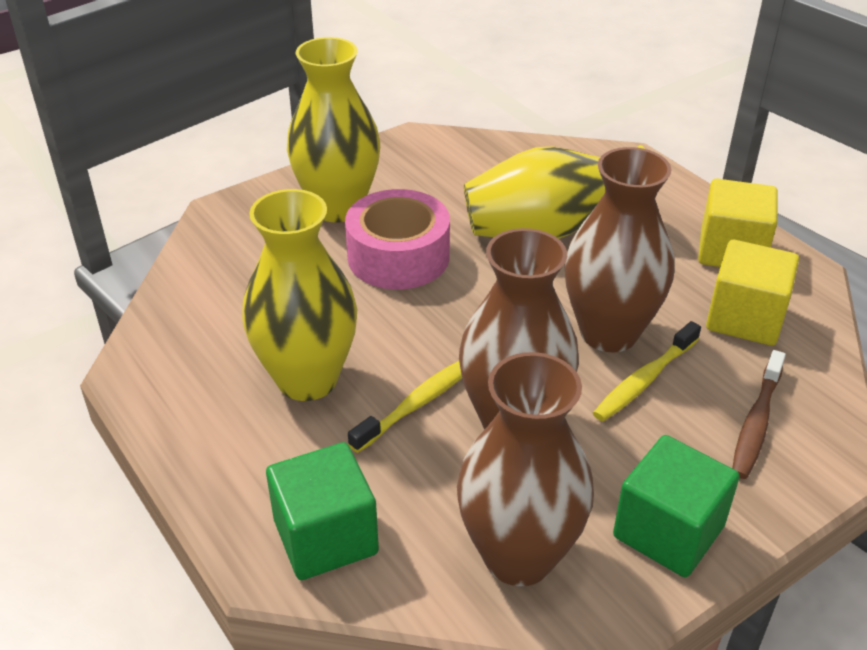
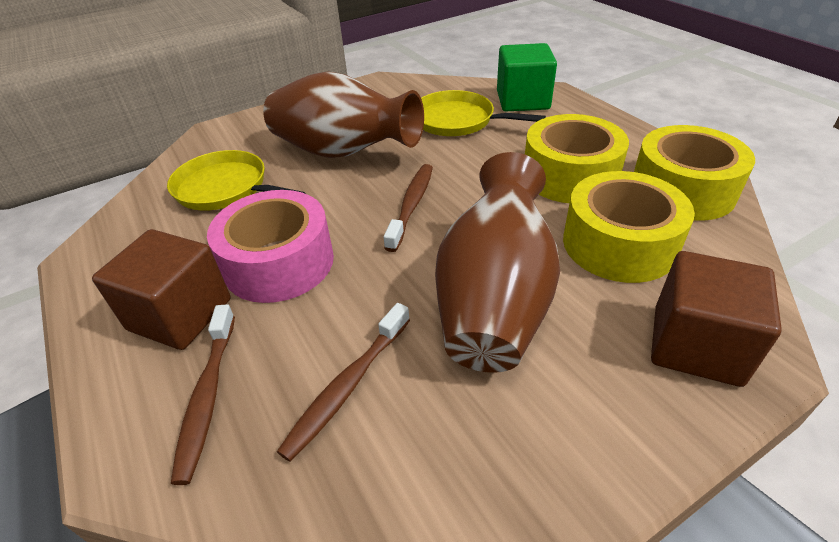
brown cube: none = 0 -> [92,229,231,350] [651,251,782,387] = 2
brown toothbrush: [732,350,786,479] = 1 -> [171,305,235,485] [277,303,410,462] [384,164,433,252] = 3
brown vase: [457,352,594,586] [459,228,579,430] [564,147,674,352] = 3 -> [263,71,424,158] [435,152,560,373] = 2
green cube: [266,442,379,580] [613,435,740,577] = 2 -> [497,43,557,111] = 1
yellow cube: [698,179,778,267] [706,240,799,346] = 2 -> none = 0
yellow pan: none = 0 -> [167,150,305,211] [421,90,546,136] = 2
yellow tape: none = 0 -> [525,114,629,203] [563,171,695,283] [634,125,755,221] = 3
yellow toothbrush: [348,361,462,453] [593,321,701,421] = 2 -> none = 0
yellow vase: [242,189,357,401] [287,37,380,223] [464,145,645,239] = 3 -> none = 0

